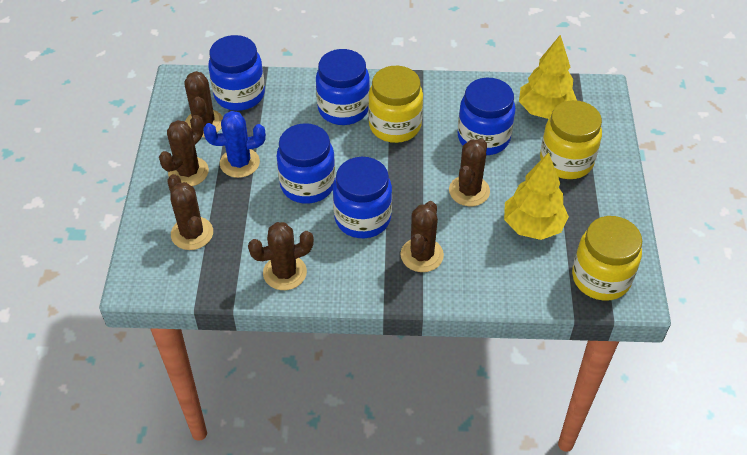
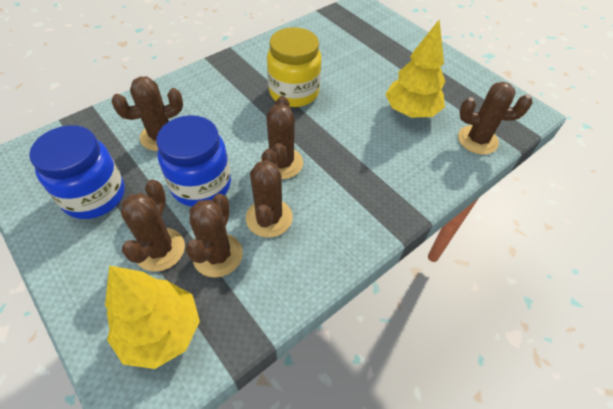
blue cactus: [203,111,266,178] = 1 -> none = 0
blue jar: [208,35,265,111] [277,123,335,204] [316,49,370,125] [333,157,392,238] [458,78,516,155] = 5 -> [29,125,125,219] [156,115,231,207] = 2
yellow jar: [368,66,423,143] [540,100,602,179] [572,216,642,301] = 3 -> [267,27,321,107] = 1

